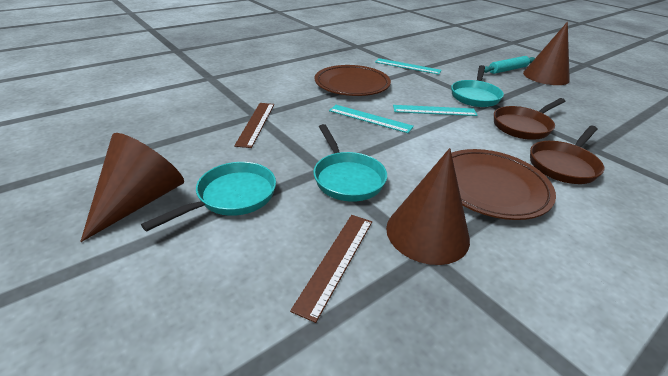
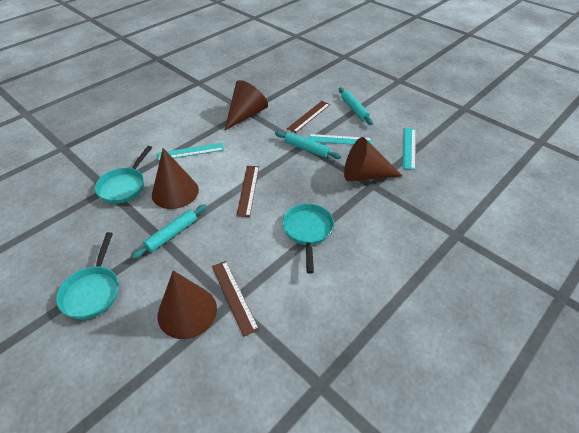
brown cone: [80,133,184,242] [386,148,470,265] [523,22,570,85] = 3 -> [152,148,199,209] [158,271,217,339] [224,80,268,131] [344,137,403,181] = 4
brown pan: [494,98,565,140] [530,126,604,184] = 2 -> none = 0
brown plate: [315,65,391,96] [451,149,556,220] = 2 -> none = 0
brown ruler: [234,103,274,148] [290,215,372,323] = 2 -> [212,261,259,337] [236,166,259,217] [287,101,330,133] = 3
turquoise rolling pin: [484,56,535,74] = 1 -> [131,204,207,259] [275,131,341,159] [339,87,373,125] = 3

